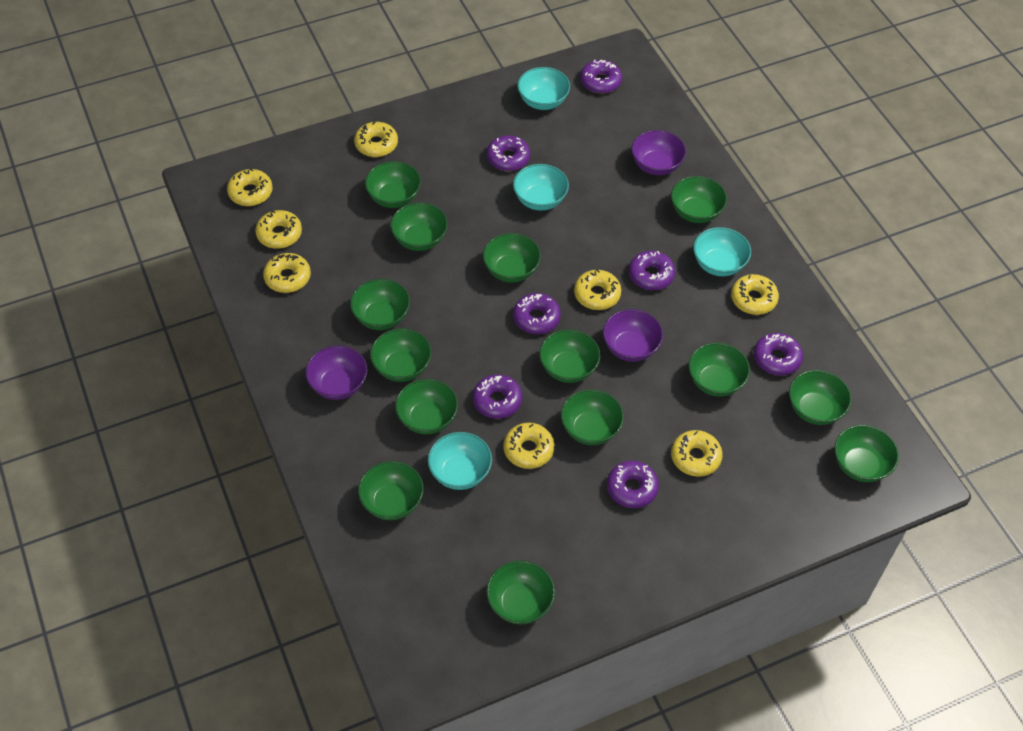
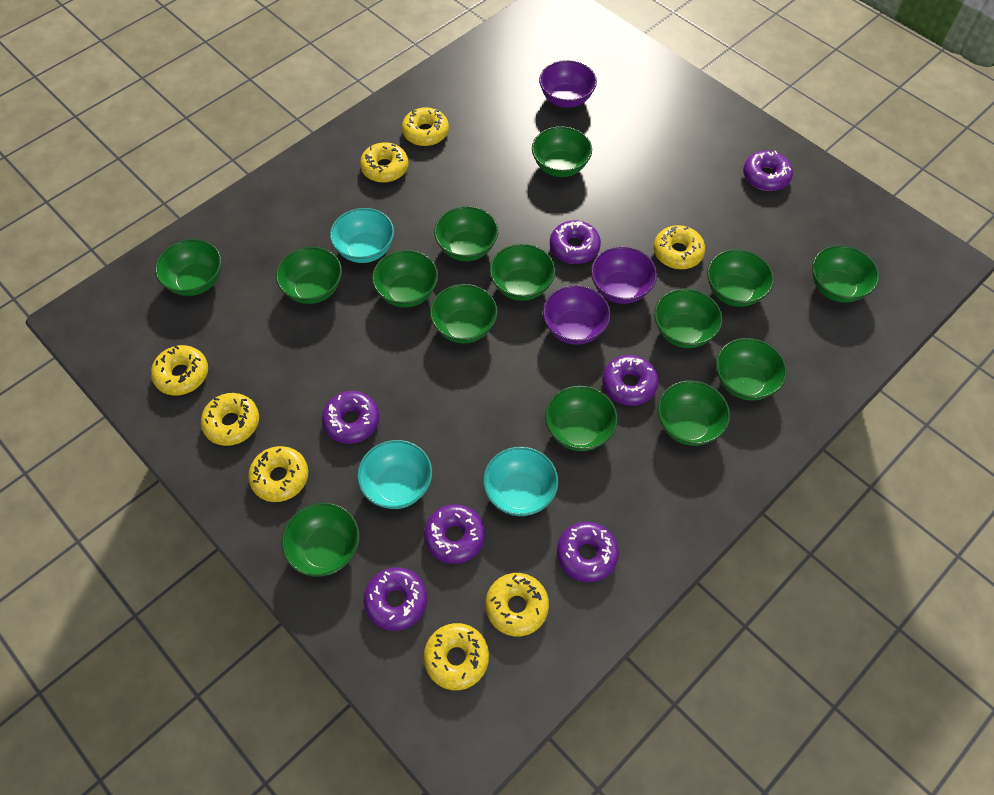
turquoise bowl: [428,432,492,490] [513,164,569,211] [517,67,570,110] [693,227,751,276] = 4 -> [330,208,394,263] [357,440,432,509] [483,447,558,516] = 3

